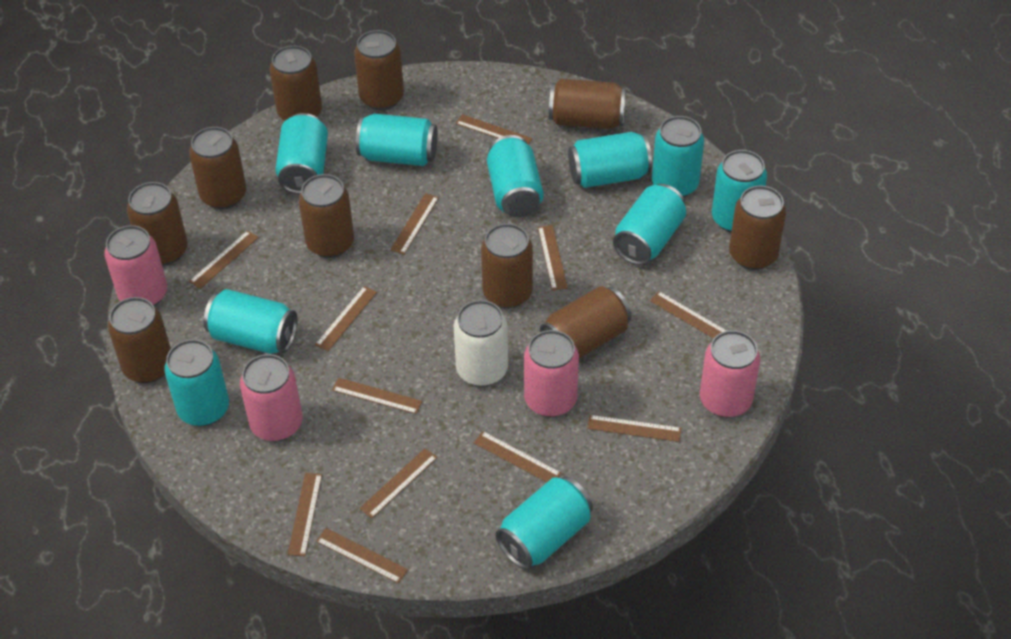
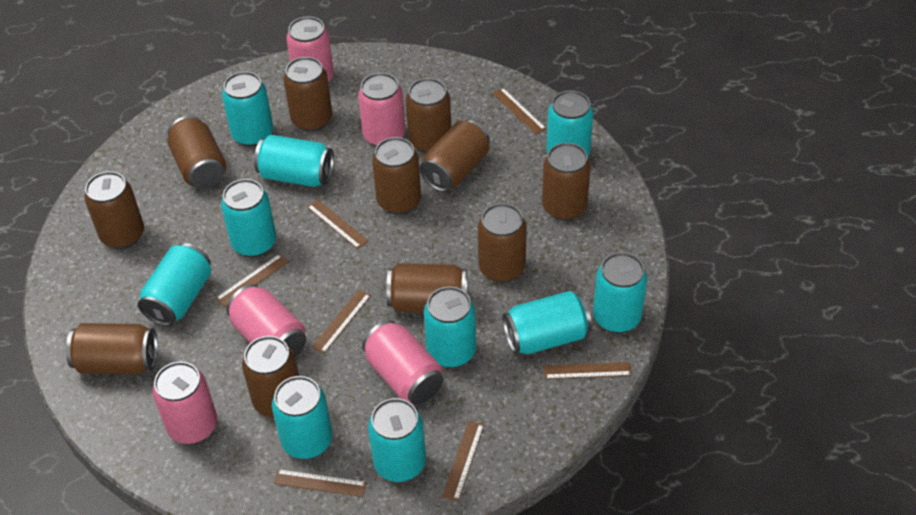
brown can: [108,297,171,383] [127,182,188,266] [189,127,246,209] [270,45,322,121] [299,174,354,258] [354,30,404,110] [481,224,533,308] [540,286,631,359] [549,79,626,129] [729,186,786,270] = 10 -> [66,323,158,374] [84,171,144,249] [168,116,226,189] [242,336,299,418] [283,57,333,132] [372,137,421,214] [386,263,467,313] [406,78,451,153] [420,120,490,192] [478,203,527,283] [542,143,591,220] = 11
brown ruler: [189,230,259,289] [288,473,322,556] [315,286,377,351] [316,528,408,584] [332,378,422,414] [360,448,437,518] [390,193,439,255] [456,114,533,145] [474,431,561,482] [538,225,568,290] [587,415,681,442] [650,291,727,339] = 12 -> [216,254,289,307] [273,469,367,497] [307,199,368,249] [312,289,371,354] [442,421,484,501] [492,88,546,134] [544,362,632,379] = 7
pink can: [104,225,167,306] [240,354,303,442] [524,330,579,417] [700,330,760,418] = 4 -> [153,362,217,444] [226,284,306,357] [286,16,334,83] [358,73,406,147] [362,320,443,405] = 5
white can: [454,300,508,387] = 1 -> none = 0

